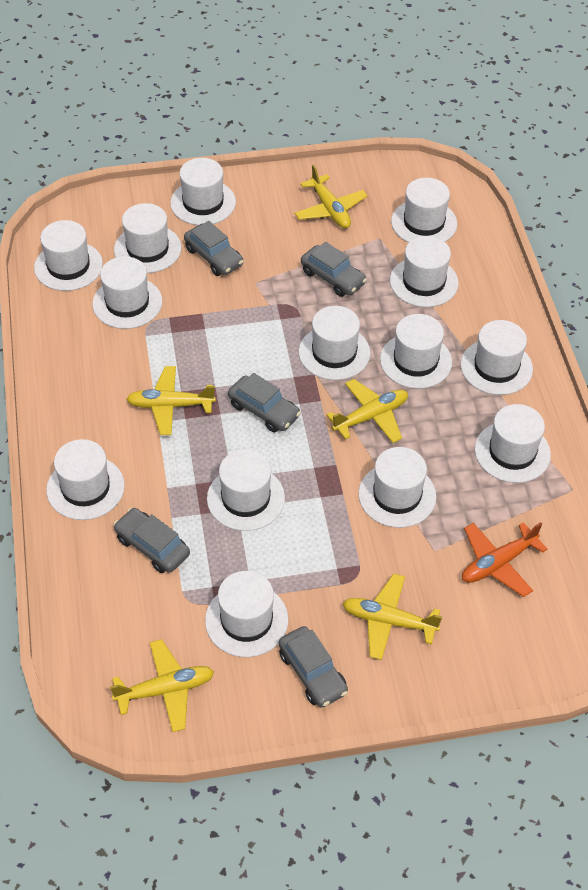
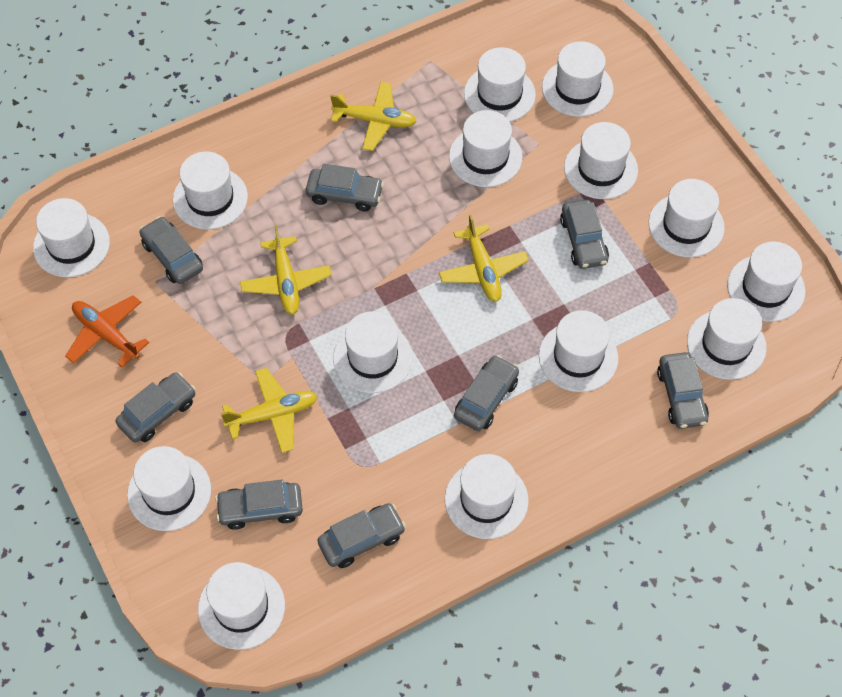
grey car: [113,508,190,573] [184,221,244,276] [228,373,301,433] [279,626,348,707] [301,242,367,297] = 5 -> [116,372,196,443] [140,216,203,284] [215,480,303,530] [306,164,384,211] [318,503,406,568] [454,355,519,431] [560,200,609,269] [657,352,709,429] = 8
yellow plane: [110,639,214,732] [126,366,216,435] [294,164,368,228] [327,379,408,443] [342,574,442,660] = 5 -> [221,368,317,453] [240,226,332,315] [330,82,417,151] [439,215,529,302] = 4

